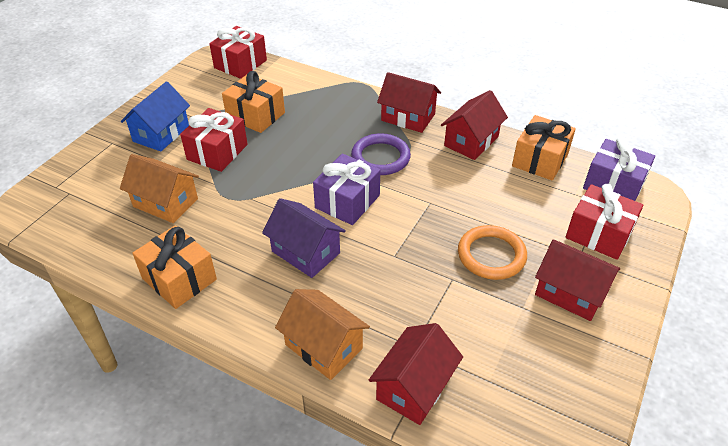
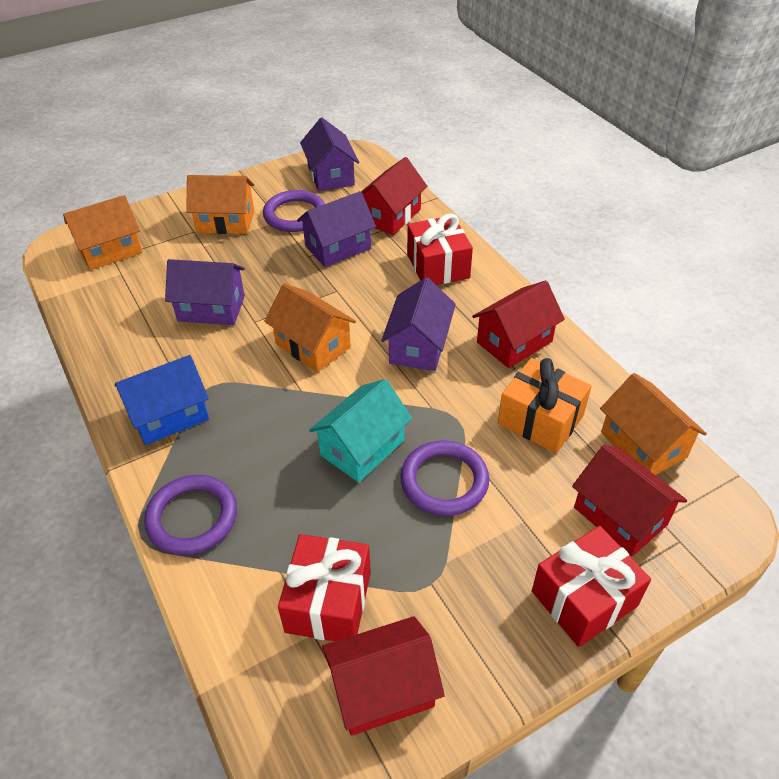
orange gift: [132,225,217,309] [222,71,285,133] [512,115,576,181] = 3 -> [498,358,592,453] = 1
orange house: [120,154,199,223] [275,289,370,380] = 2 -> [63,195,142,270] [186,175,254,234] [264,283,356,372] [600,373,707,475] = 4
orange ring: [458,225,527,280] = 1 -> none = 0
purple gift: [313,154,380,225] [583,137,655,201] = 2 -> none = 0
purple house: [262,198,346,278] = 1 -> [165,259,245,325] [297,191,376,267] [300,118,359,192] [381,277,456,371] = 4
purple ring: [351,133,411,175] = 1 -> [144,475,237,555] [263,190,325,232] [400,440,489,516] = 3
turquoise house: none = 0 -> [309,379,412,483] = 1

